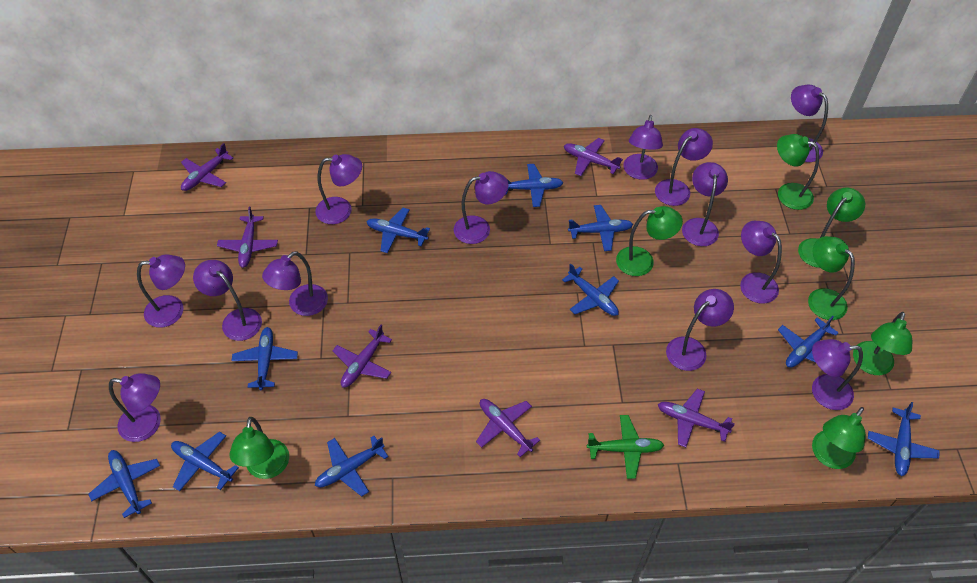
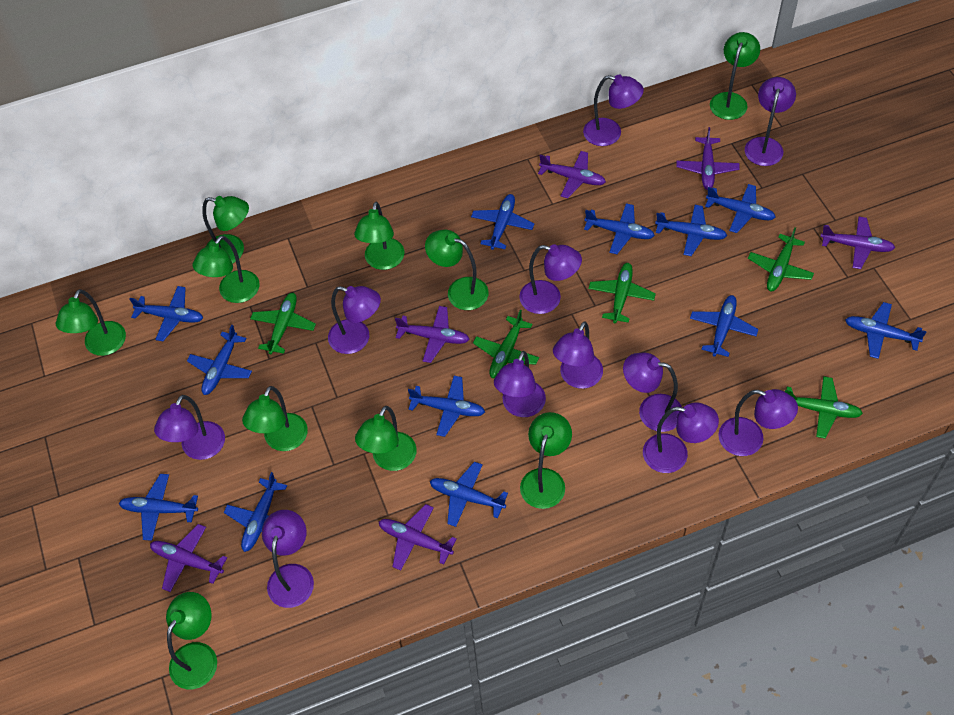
blue plane: [88,450,160,518] [171,431,239,491] [231,327,298,390] [315,436,388,497] [366,208,430,253] [506,164,563,207] [562,263,619,316] [568,205,633,251] [778,316,839,368] [868,402,940,476] = 10 -> [119,474,198,541] [130,286,203,341] [187,325,252,395] [224,472,287,552] [408,376,485,437] [430,462,508,527] [471,194,534,250] [584,203,655,254] [655,205,727,256] [690,295,759,357] [705,184,776,233] [845,302,927,359] = 12
green lamp: [229,417,289,479] [616,206,683,276] [777,134,819,210] [798,188,865,268] [808,236,855,320] [812,407,866,469] [853,312,912,375] = 7 -> [56,289,126,356] [166,592,217,689] [192,236,260,303] [203,196,249,264] [242,386,308,451] [354,202,404,270] [355,406,417,471] [425,229,489,310] [520,412,572,509] [710,32,760,120] = 10
green plane: [587,415,664,479] = 1 -> [250,293,316,354] [473,310,539,378] [589,263,656,323] [748,227,814,291] [785,376,863,438] = 5
purple lamp: [109,373,161,442] [137,254,185,328] [193,260,262,341] [262,251,328,316] [315,154,362,224] [454,171,508,244] [623,115,663,180] [655,128,713,206] [666,289,734,371] [682,162,728,246] [740,221,782,304] [791,84,828,162] [812,339,863,410] = 13 -> [154,395,225,460] [262,510,314,608] [328,286,381,354] [494,351,546,417] [519,244,582,314] [553,321,603,389] [583,75,644,146] [623,353,682,432] [643,403,719,473] [718,389,798,456] [745,77,796,166] = 11

